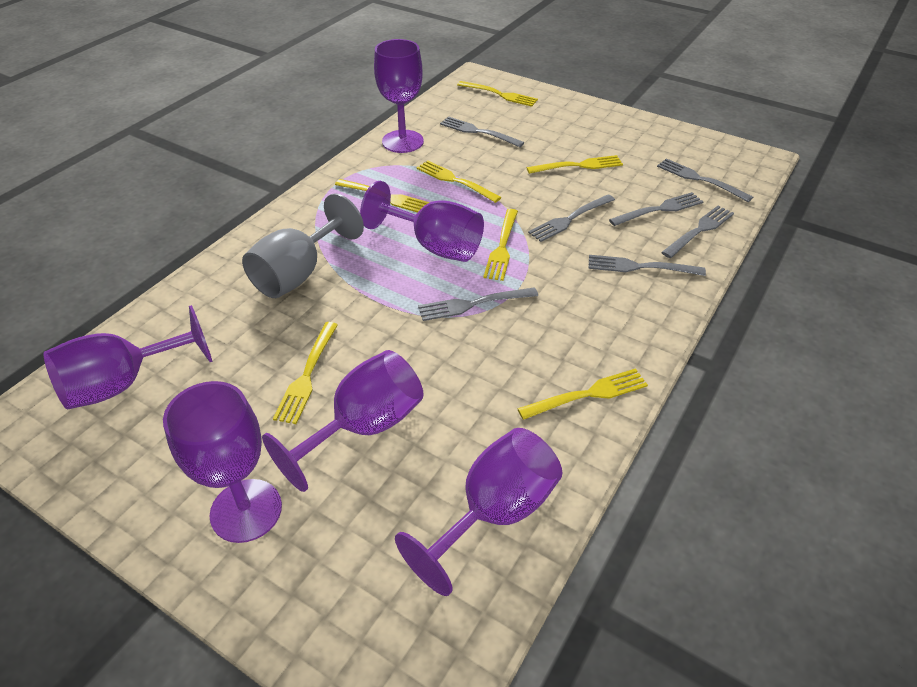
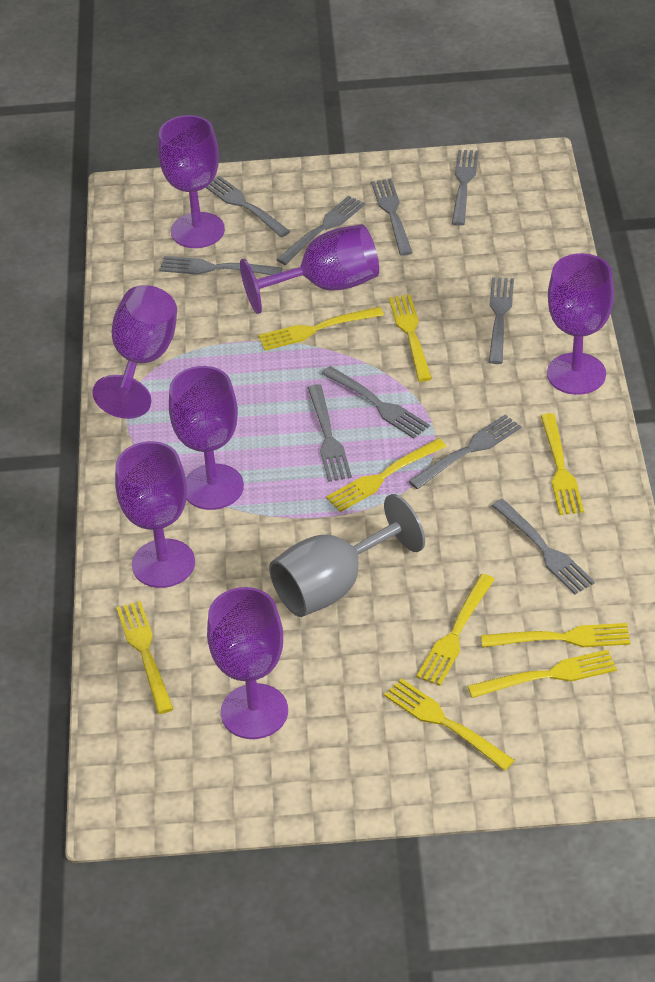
grey fork: [418,287,538,321] [440,117,525,147] [528,194,615,242] [588,255,706,276] [609,192,704,226] [657,159,753,202] [661,205,734,258] = 7 -> [159,256,282,275] [206,176,290,238] [276,196,365,265] [308,384,352,482] [322,366,430,438] [371,178,413,256] [408,414,521,489] [452,150,479,226] [489,277,514,364] [492,499,595,594] = 10
purple goblet: [44,305,213,409] [163,381,282,543] [262,350,424,492] [360,181,484,262] [374,39,424,153] [395,428,562,596] = 6 -> [92,285,177,419] [115,441,195,588] [158,115,225,248] [169,366,244,510] [207,587,288,739] [240,224,379,314] [547,253,614,395] = 7
yellow fork: [273,322,338,424] [335,179,430,213] [416,161,501,203] [457,81,538,107] [483,209,518,281] [517,368,648,420] [527,155,623,174] = 7 -> [116,601,173,714] [258,307,384,351] [326,438,447,512] [384,678,515,771] [389,294,432,382] [416,574,495,686] [468,650,617,698] [481,623,630,647] [541,413,584,515] = 9

